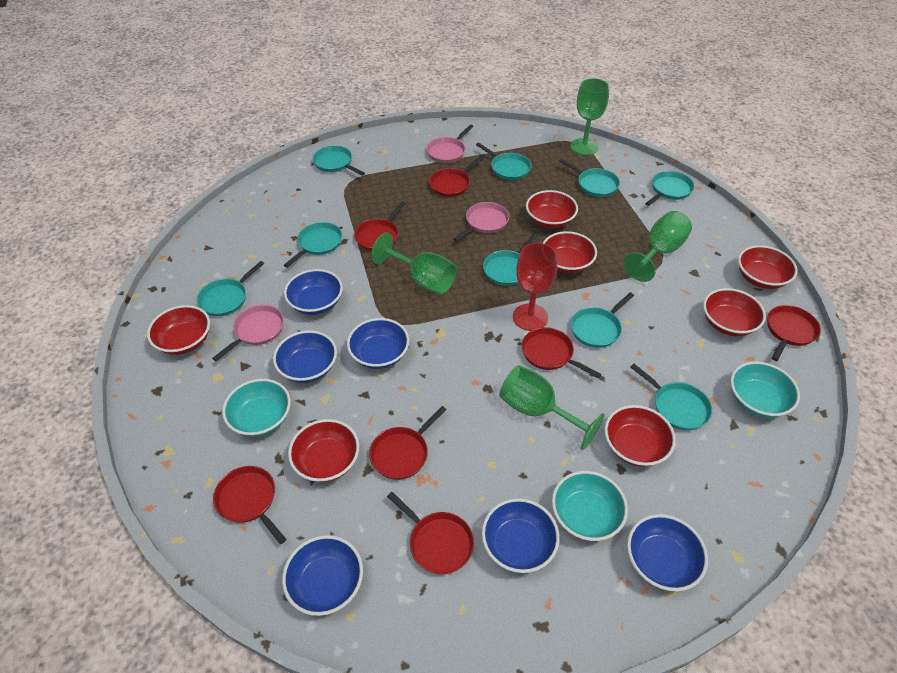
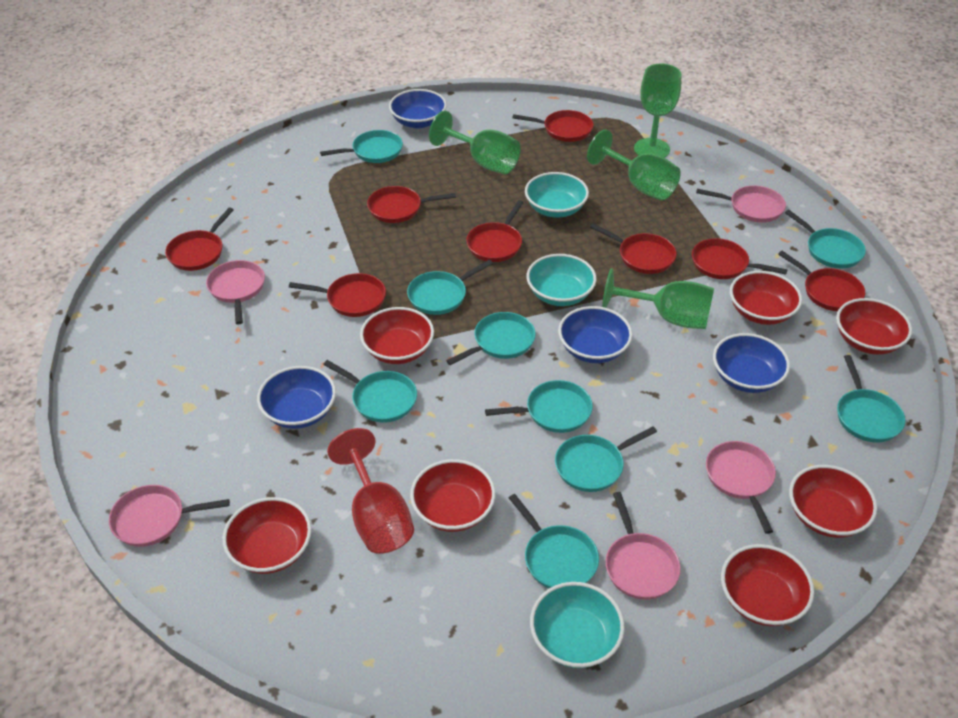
blue bowl: [273,330,337,383] [282,535,363,616] [284,269,343,315] [347,318,409,369] [482,498,559,573] [627,514,708,591] = 6 -> [257,366,336,429] [389,89,447,129] [558,306,632,363] [713,333,790,393] = 4
pink pan: [212,305,284,361] [426,124,474,163] [453,202,509,242] = 3 -> [109,485,230,547] [206,260,265,325] [605,492,681,600] [696,186,786,223] [706,441,776,534] = 5
red pan: [213,466,286,544] [354,201,406,251] [369,406,447,480] [387,492,474,574] [429,157,483,197] [522,327,601,378] [767,305,821,361] = 7 -> [165,208,234,271] [289,273,386,317] [367,186,456,223] [466,200,524,262] [512,110,593,142] [590,224,677,274] [692,238,787,279] [778,251,865,311] = 8

